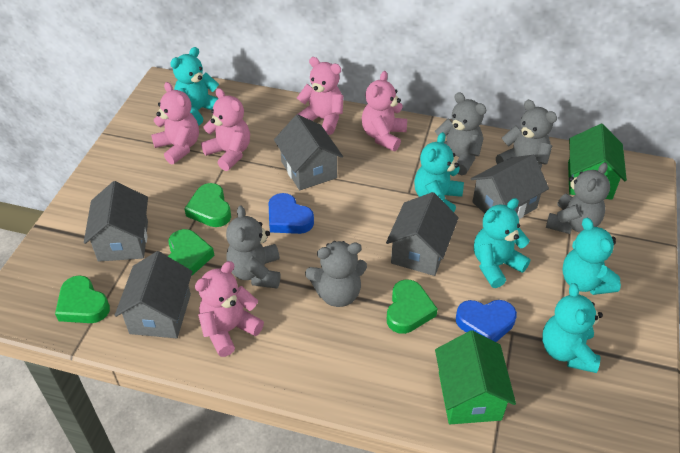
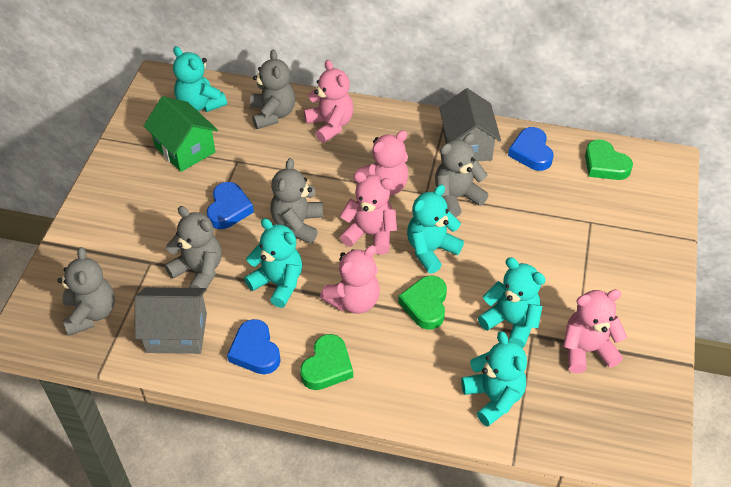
blue heart: [269,193,314,234] [456,300,517,342] = 2 -> [207,182,254,229] [227,319,281,374] [508,127,554,171] = 3
green heart: [55,275,110,323] [168,229,214,276] [184,183,231,227] [387,279,438,334] = 4 -> [300,334,353,390] [398,276,447,330] [585,139,633,180] = 3
green house: [435,330,516,424] [568,124,627,200] = 2 -> [144,96,218,172] = 1
grey house: [84,181,148,262] [115,251,192,338] [274,114,343,190] [386,192,459,276] [471,155,549,219] = 5 -> [135,287,207,354] [439,88,501,161] = 2

